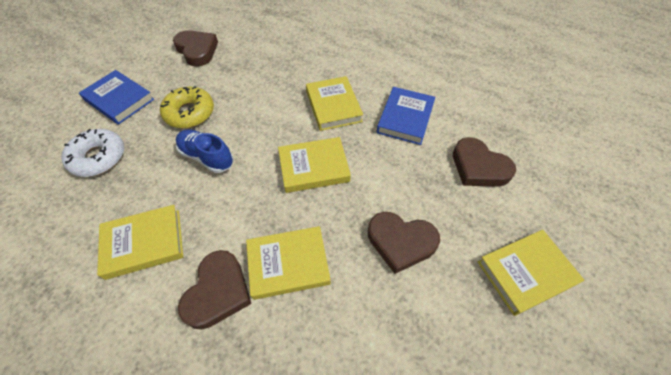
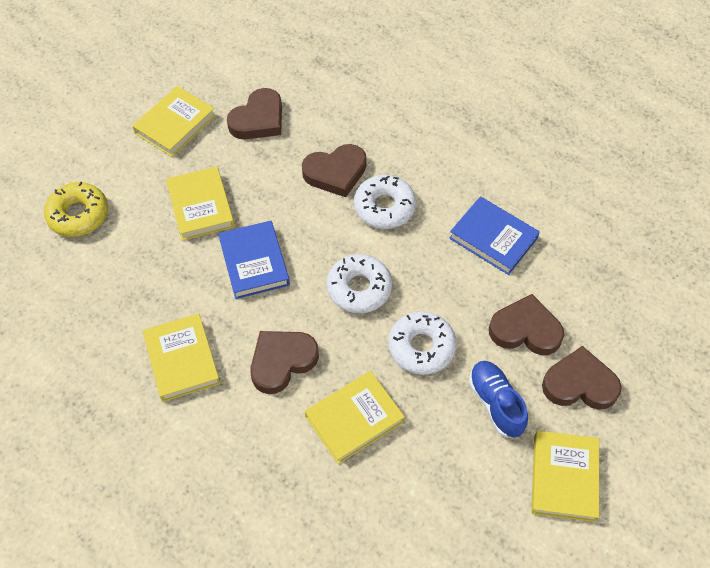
brown heart: [173,30,218,67] [178,250,251,330] [368,212,440,274] [453,137,516,187] = 4 -> [227,88,282,139] [250,331,319,394] [302,144,367,197] [489,294,564,355] [542,346,622,410] = 5
white donut: [61,129,124,177] = 1 -> [327,254,392,313] [354,175,416,229] [388,311,457,375] = 3

